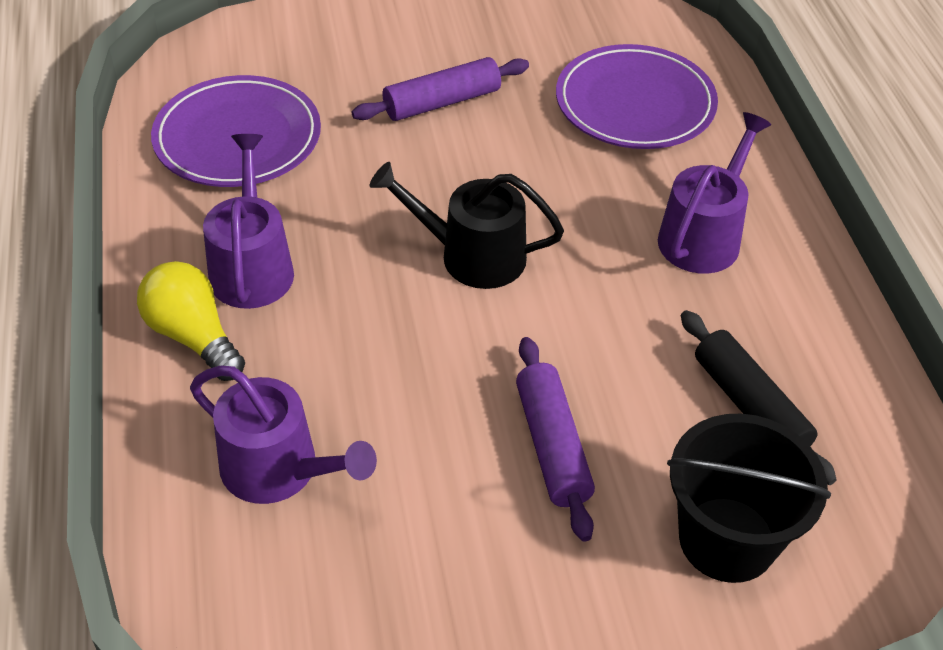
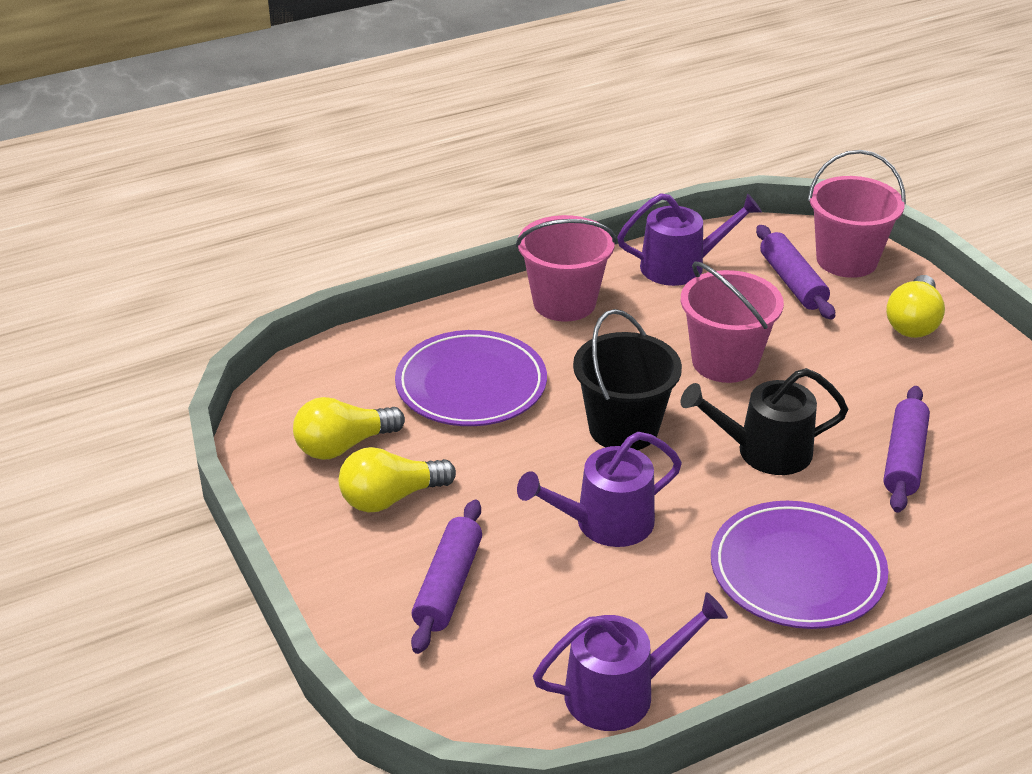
black rolling pin: [681,310,837,485] = 1 -> none = 0
pink bucket: none = 0 -> [516,215,616,322] [681,262,784,383] [808,150,906,278] = 3
purple rolling pin: [352,57,529,121] [516,337,595,542] = 2 -> [411,500,482,654] [756,225,835,320] [884,386,930,513] = 3
yellow light bulb: [137,261,245,381] = 1 -> [293,397,405,460] [339,447,456,512] [886,275,945,338] = 3

